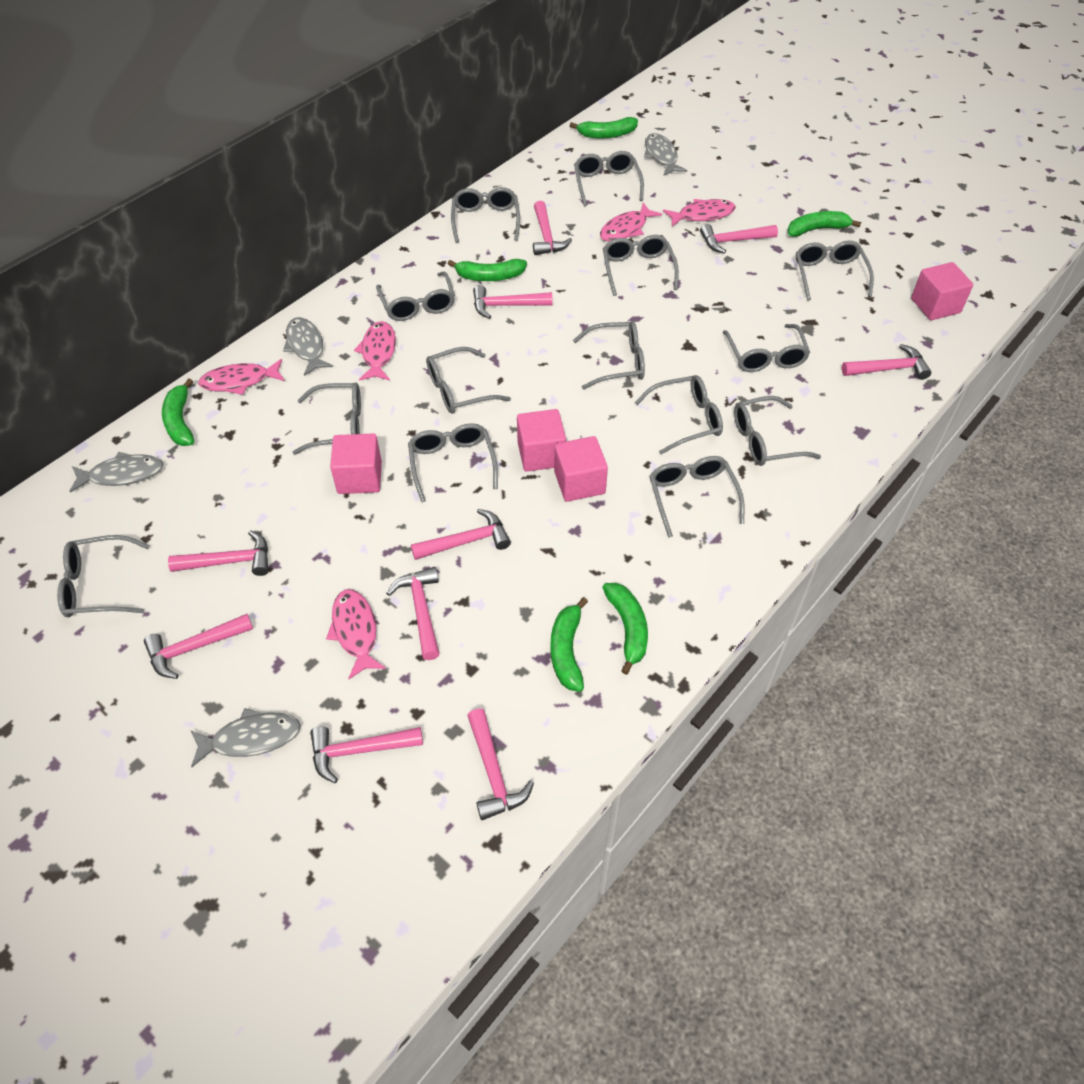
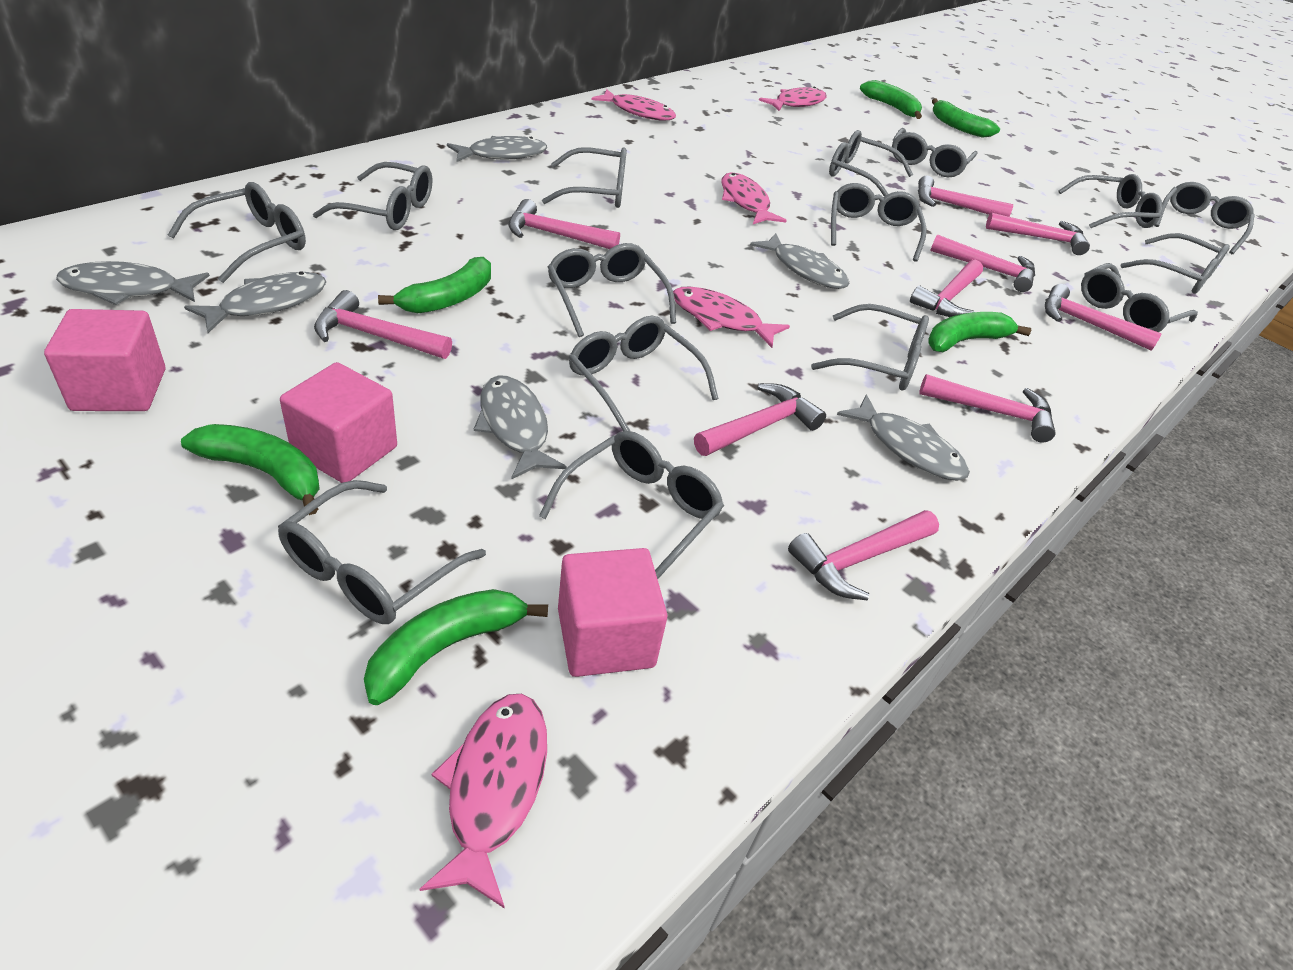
grey fish: [69,452,163,493] [190,708,301,767] [283,317,333,376] [644,133,687,176] = 4 -> [56,261,210,305] [184,271,326,333] [447,136,547,162] [474,375,567,479] [750,233,850,289] [837,394,970,481] = 6
grey glasses: [57,535,150,617] [293,383,361,455] [376,272,455,321] [408,423,498,502] [426,347,511,414] [451,187,520,243] [573,321,645,389] [574,151,644,206] [603,235,679,296] [635,375,723,454] [650,456,745,538] [723,324,810,372] [734,396,821,466] [796,241,874,301] = 14 -> [168,182,306,283] [278,480,486,624] [313,162,432,230] [539,431,724,579] [542,147,627,208] [548,243,676,337] [569,316,719,431] [811,304,929,391] [829,130,913,197] [831,183,927,262] [892,128,978,177] [1058,174,1163,228] [1081,263,1198,332] [1121,233,1230,294] [1154,182,1254,254] = 15
pink cube: [330,434,382,494] [517,409,566,472] [554,436,608,502] [911,262,973,320] = 4 -> [44,309,166,411] [280,362,397,483] [558,548,667,677] = 3

